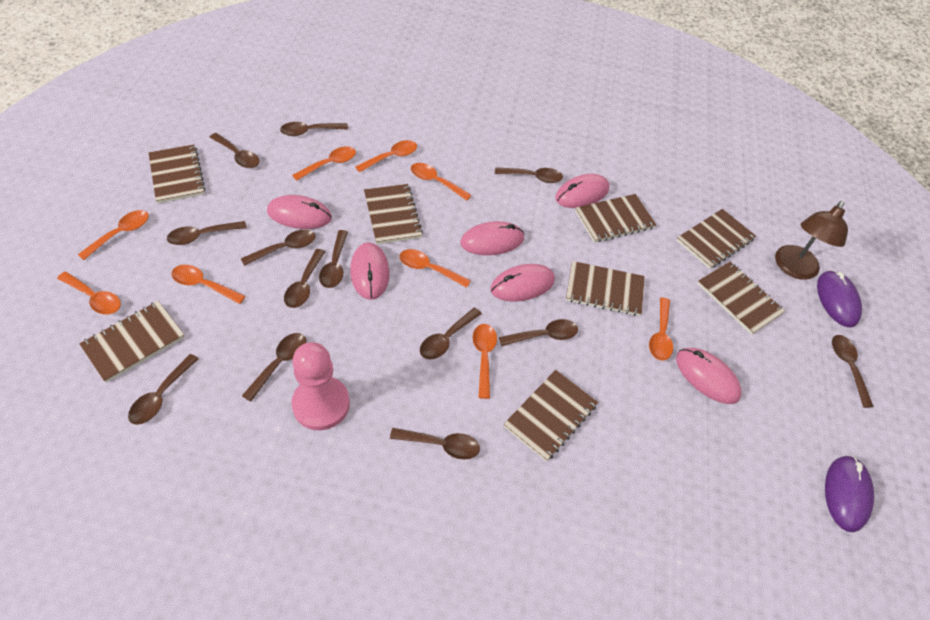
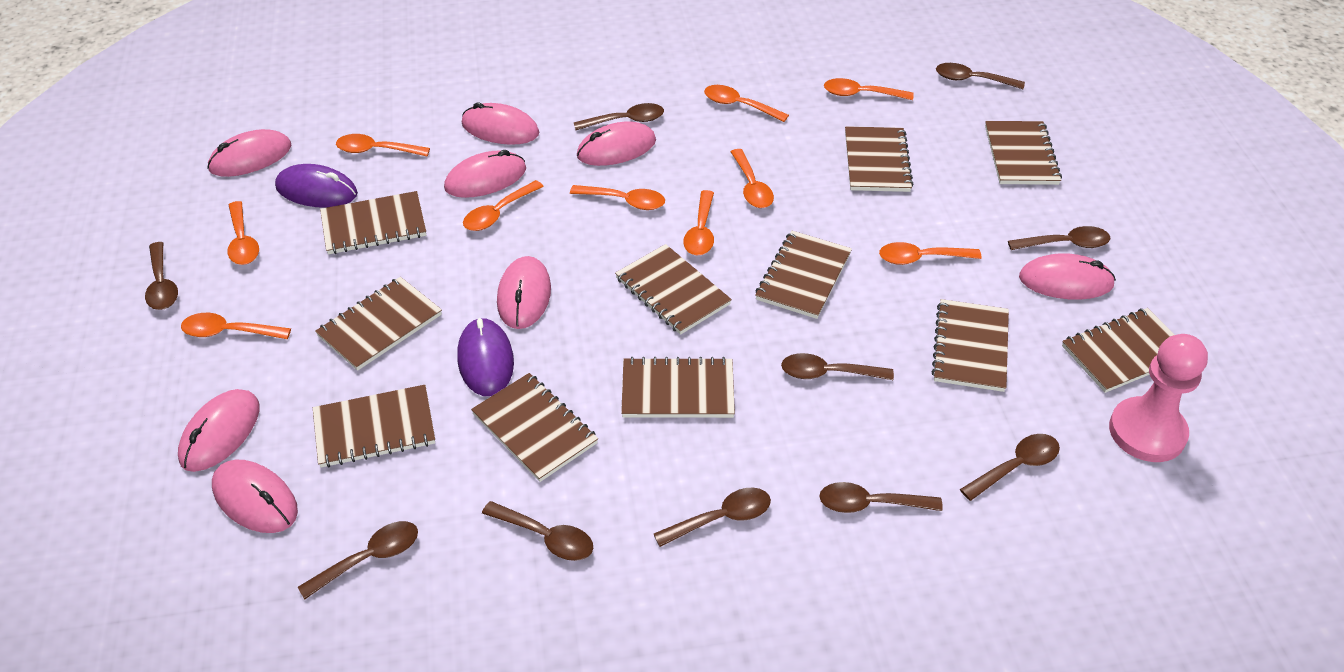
brown lamp: [775,201,848,280] = 1 -> none = 0
brown notebook: [79,301,185,383] [148,144,206,203] [364,184,423,244] [504,370,598,462] [566,261,645,316] [575,194,656,243] [676,209,756,269] [697,261,785,335] = 8 -> [313,385,435,468] [315,277,442,371] [320,191,426,254] [471,373,598,482] [615,244,732,335] [621,357,735,418] [755,231,852,319] [845,126,914,192] [931,299,1009,392] [985,121,1062,185] [1062,308,1175,393] = 11
brown spoon: [128,354,199,425] [167,221,247,245] [209,133,260,168] [241,229,316,266] [242,333,306,402] [280,122,348,136] [284,249,325,308] [319,230,348,288] [390,428,480,460] [420,307,482,359] [495,167,563,183] [499,319,578,346] [832,335,874,408] = 13 -> [145,242,178,310] [298,521,418,599] [482,501,593,561] [573,103,664,130] [654,488,771,547] [781,353,894,380] [819,482,943,513] [936,63,1025,89] [960,434,1060,501] [1008,226,1110,250] = 10
orange spoon: [57,272,121,314] [78,210,149,260] [171,265,246,304] [292,146,356,181] [355,140,417,172] [400,249,471,288] [411,163,472,201] [472,324,497,399] [649,297,673,361] = 9 -> [181,313,291,339] [228,201,259,265] [336,134,430,156] [463,180,544,231] [570,185,665,210] [683,190,714,255] [704,85,789,122] [731,149,774,208] [824,78,914,100] [879,242,982,265] = 10
pink mouse: [267,195,332,229] [350,242,389,300] [460,221,524,255] [490,264,555,302] [555,174,609,208] [676,348,742,404] = 6 -> [178,389,259,472] [207,129,291,177] [212,460,298,533] [444,150,526,198] [462,103,539,145] [497,256,551,329] [577,121,656,166] [1019,253,1116,300] = 8

